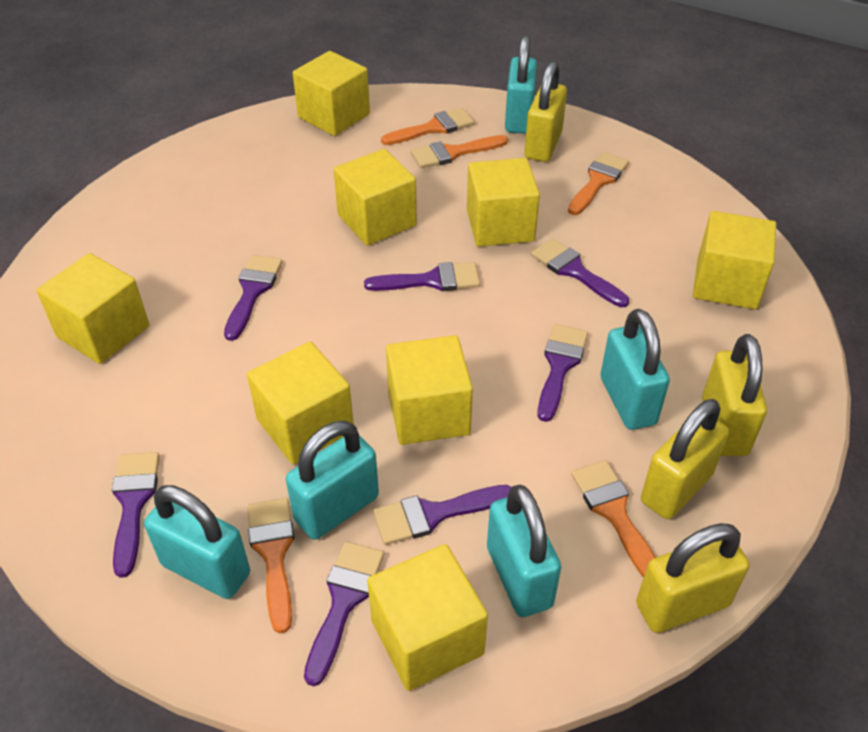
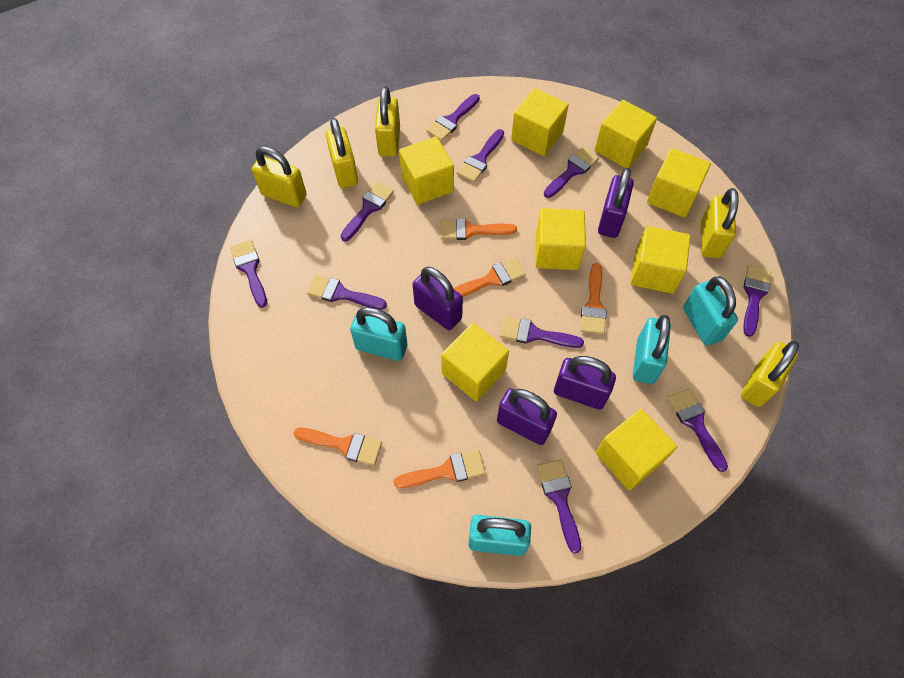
purple brush: [112,452,159,578] [224,255,282,341] [304,541,384,686] [364,262,480,291] [373,485,511,545] [531,238,629,307] [537,324,588,422] = 7 -> [230,240,267,308] [307,275,387,310] [341,182,394,241] [426,94,480,141] [457,129,504,183] [500,316,584,348] [537,459,581,554] [544,147,599,198] [668,388,728,472] [743,265,771,337] = 10
purple padlock: none = 0 -> [413,267,463,330] [497,388,557,445] [554,356,616,410] [598,168,634,238] = 4
turquoise padlock: [144,485,250,599] [286,421,379,540] [487,485,561,617] [505,35,537,134] [601,309,670,430] = 5 -> [350,307,407,361] [469,515,531,556] [633,315,671,384] [683,276,738,346] = 4
yellow padlock: [524,61,567,162] [636,523,749,633] [641,399,729,519] [702,334,767,456] = 4 -> [252,146,307,207] [326,118,358,188] [375,87,400,157] [701,188,739,258] [741,341,799,407] = 5

